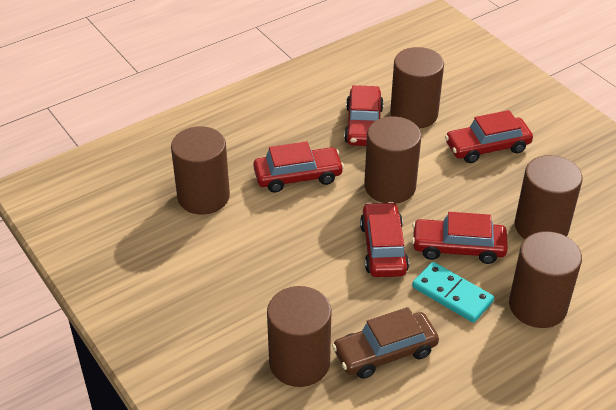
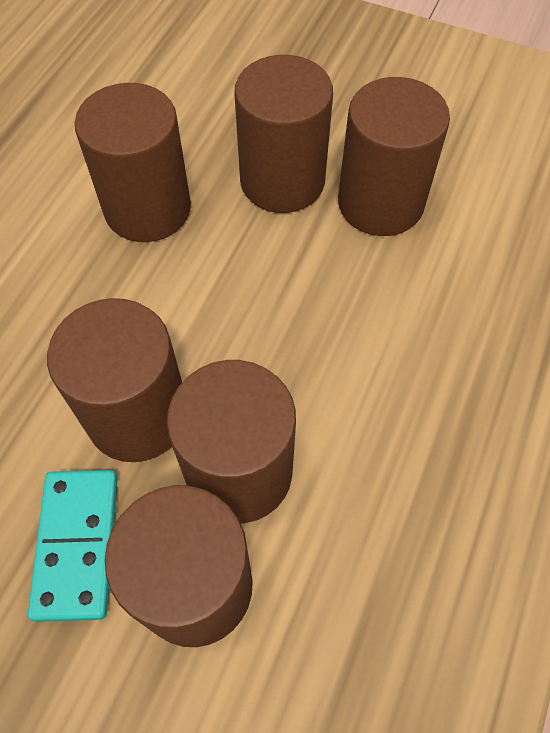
brown car: [332,307,439,379] = 1 -> none = 0
red car: [253,141,344,193] [344,85,384,146] [360,202,409,277] [412,212,508,264] [445,110,533,163] = 5 -> none = 0

